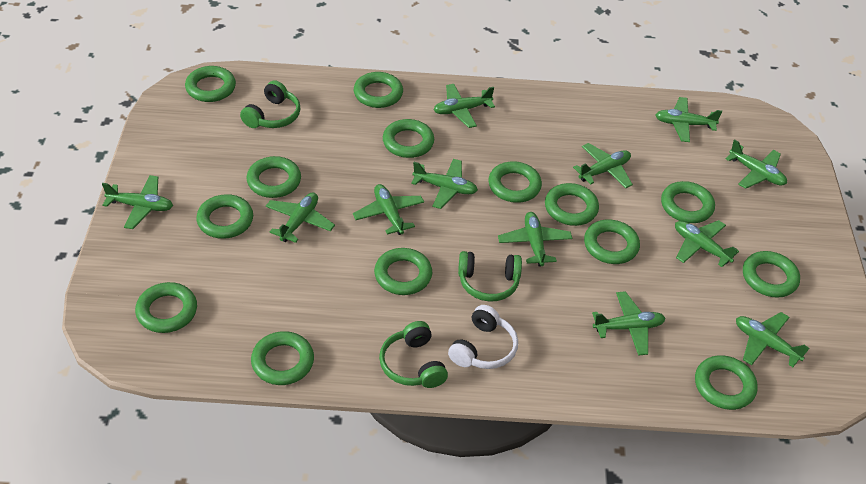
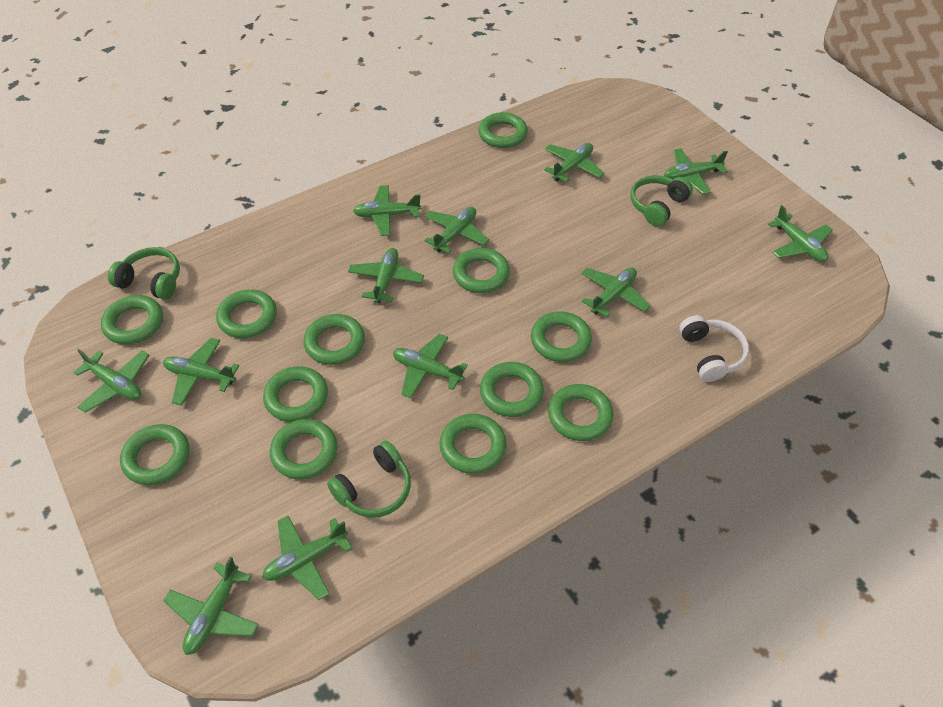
green ring: [135,282,197,333] [185,66,236,102] [196,194,253,239] [247,156,301,198] [251,331,314,385] [354,72,403,108] [374,248,432,295] [383,119,434,158] [488,161,542,203] [545,183,599,226] [584,219,640,264] [661,181,715,223] [695,355,758,410] [743,251,800,298] = 14 -> [101,295,163,344] [120,424,190,485] [216,289,277,338] [263,366,328,422] [270,419,338,479] [303,314,365,365] [440,414,507,474] [453,248,510,293] [478,112,528,148] [480,362,544,417] [531,311,592,362] [548,384,614,441] = 12

